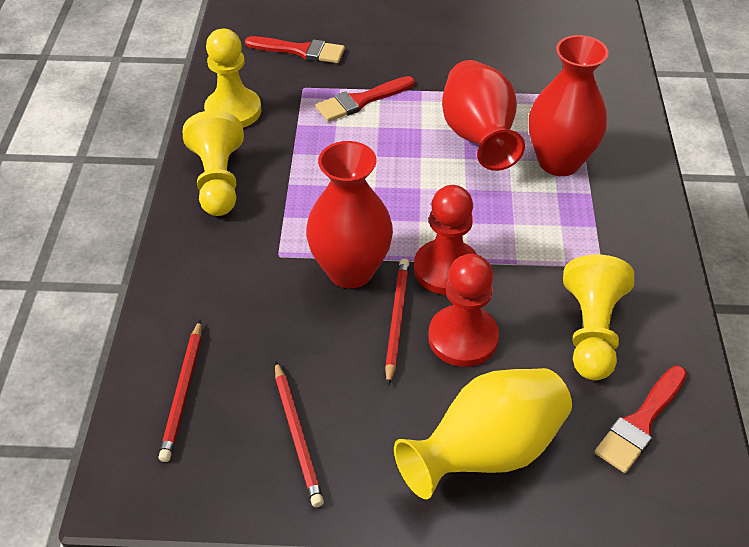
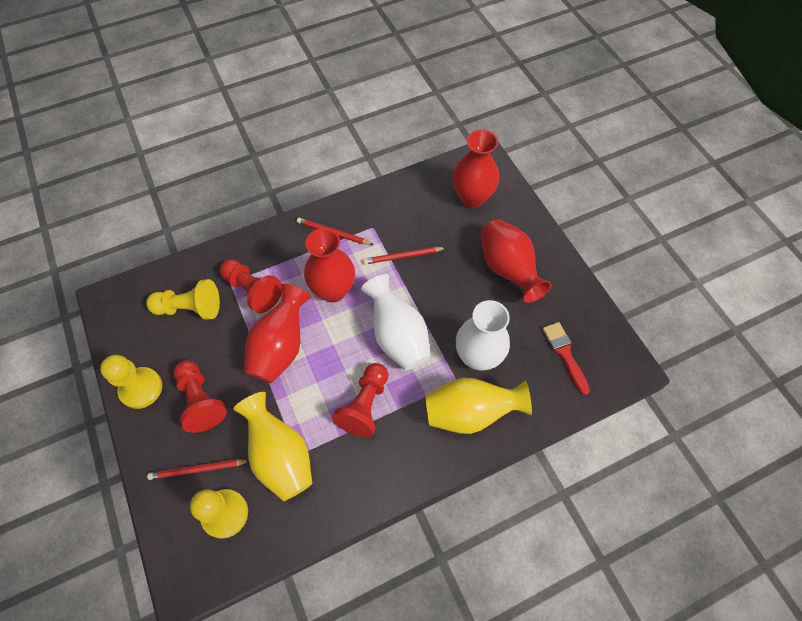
red brush: [245,36,345,63] [315,76,415,122] [595,366,687,473] = 3 -> [542,322,590,395] = 1
red pawn: [414,185,476,295] [428,254,499,367] = 2 -> [174,360,227,433] [220,259,282,313] [332,363,388,438] = 3
red vase: [306,141,393,289] [442,60,525,171] [529,35,609,176] = 3 -> [244,284,311,383] [304,228,355,302] [453,130,499,208] [480,219,552,303] = 4
white vase: none = 0 -> [361,274,431,371] [456,300,510,370] = 2
yellow vase: [394,368,572,499] = 1 -> [233,392,312,501] [426,377,532,434] = 2

